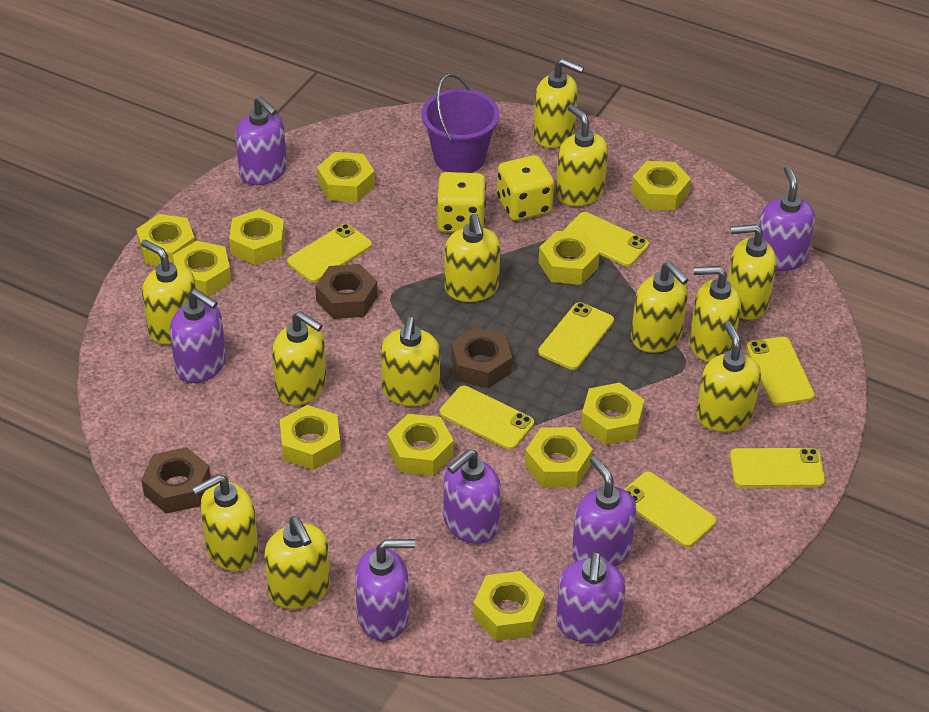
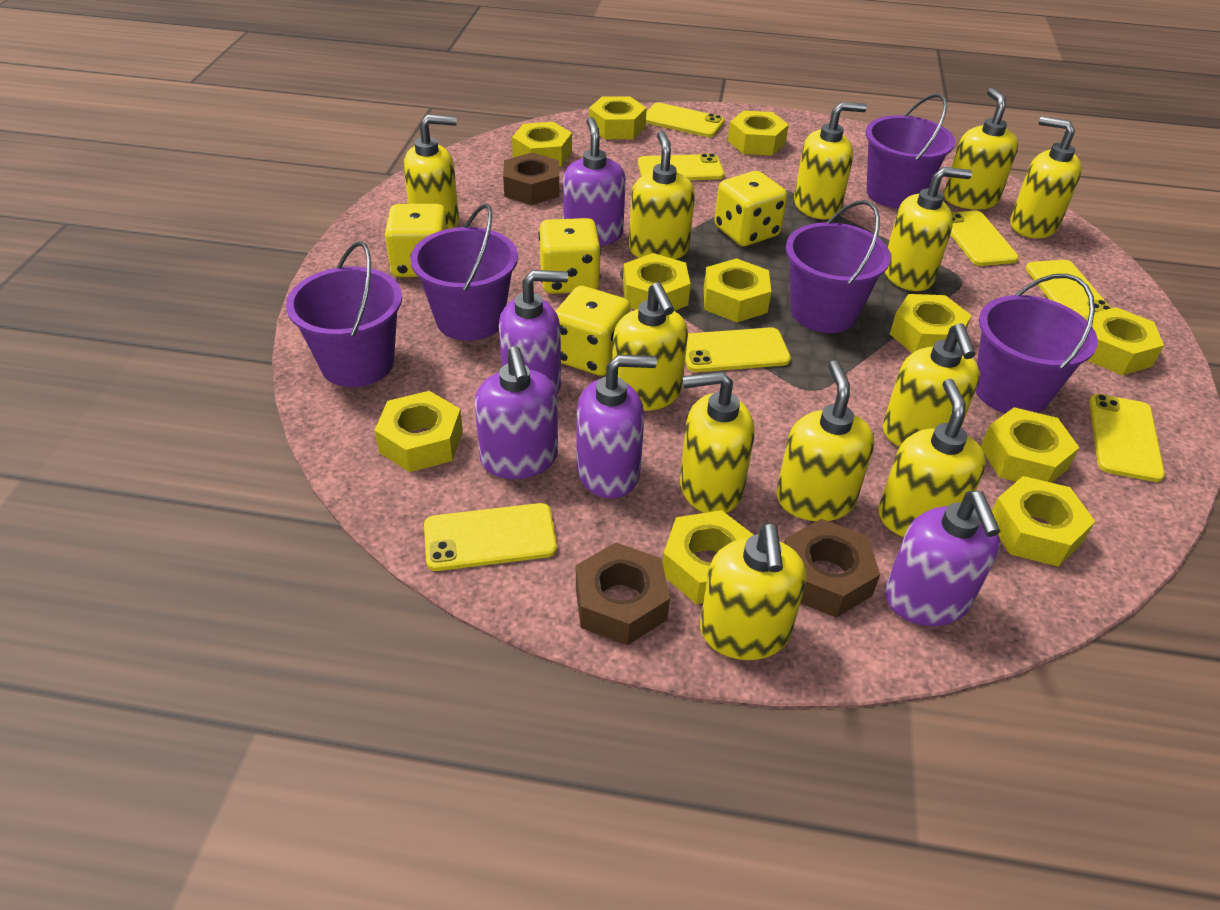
purple bucket: [421,74,500,173] = 1 -> [286,241,402,387] [410,204,518,341] [786,200,891,333] [866,93,955,209] [976,274,1098,413] = 5
purple soap dispenser: [170,289,226,383] [236,96,287,185] [355,539,415,641] [443,449,501,544] [556,552,626,644] [572,456,637,567] [759,166,815,271] = 7 -> [475,346,558,479] [499,270,568,394] [563,117,626,246] [576,355,657,499] [885,491,1001,626] = 5
yellow dice: [436,172,486,233] [497,155,554,221] = 2 -> [385,204,448,277] [538,218,601,294] [555,286,630,376] [714,171,787,246] = 4

